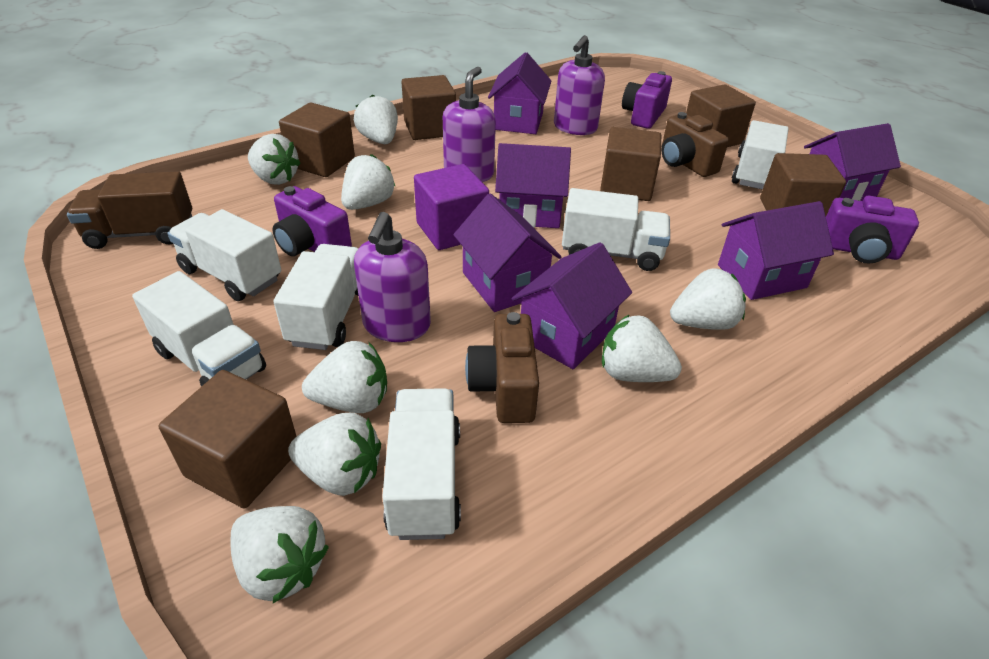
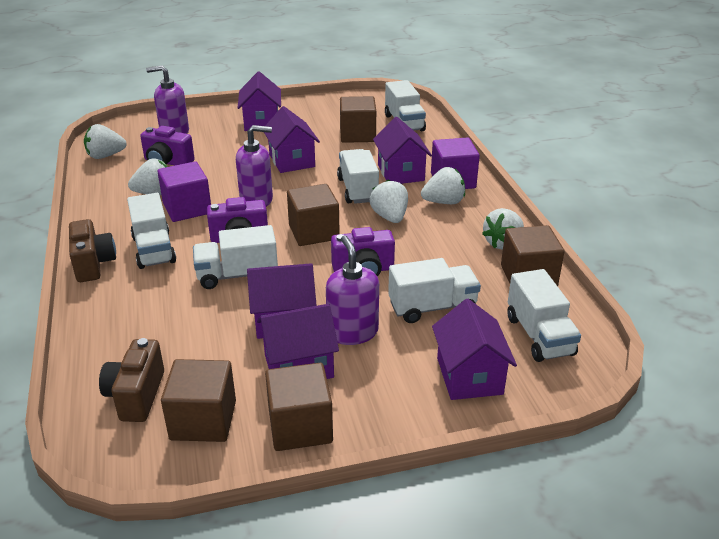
brown cube: [159,370,297,508] [279,103,355,177] [401,75,456,140] [600,127,661,201] [686,84,756,147] [760,153,846,216] = 6 -> [161,359,236,442] [265,363,333,451] [287,184,340,246] [340,96,376,143] [501,225,565,286] = 5
brown truck: [67,171,192,249] = 1 -> none = 0
purple cube: [414,164,489,250] = 1 -> [157,161,211,222] [431,138,480,189] = 2
white strawberry: [231,506,329,603] [248,134,301,185] [288,413,381,496] [302,341,387,413] [341,154,396,210] [354,94,398,144] [602,314,682,382] [670,268,746,330] = 8 -> [84,124,127,159] [128,159,168,195] [370,180,408,223] [421,167,465,204] [482,208,524,250] = 5

